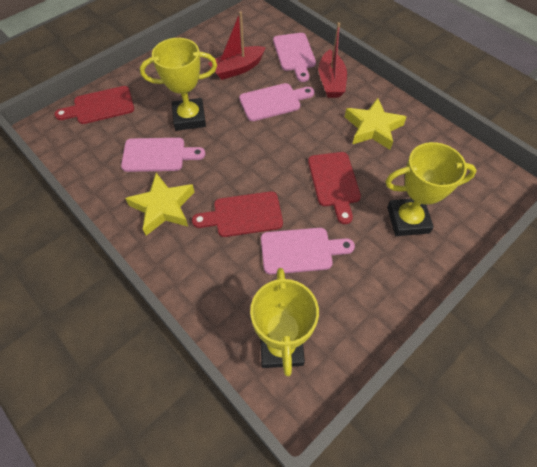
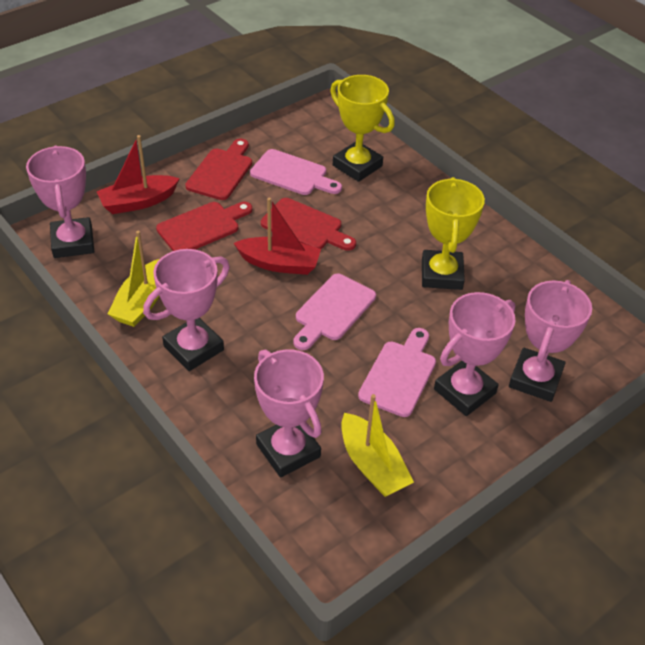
pink cutting board: [121,138,205,172] [239,83,315,121] [261,228,355,275] [273,33,316,82] = 4 -> [250,149,342,195] [293,274,376,350] [358,328,436,417] = 3
pink trophy: none = 0 -> [26,146,94,258] [143,249,230,371] [254,349,324,478] [434,292,515,416] [509,280,592,402] = 5
yellow boat: none = 0 -> [108,231,159,327] [341,394,414,497] = 2
yellow star: [125,173,194,236] [345,98,407,150] = 2 -> none = 0
yellow trophy: [140,38,217,131] [250,268,319,376] [385,142,477,236] = 3 -> [330,75,395,182] [422,177,485,290] = 2

